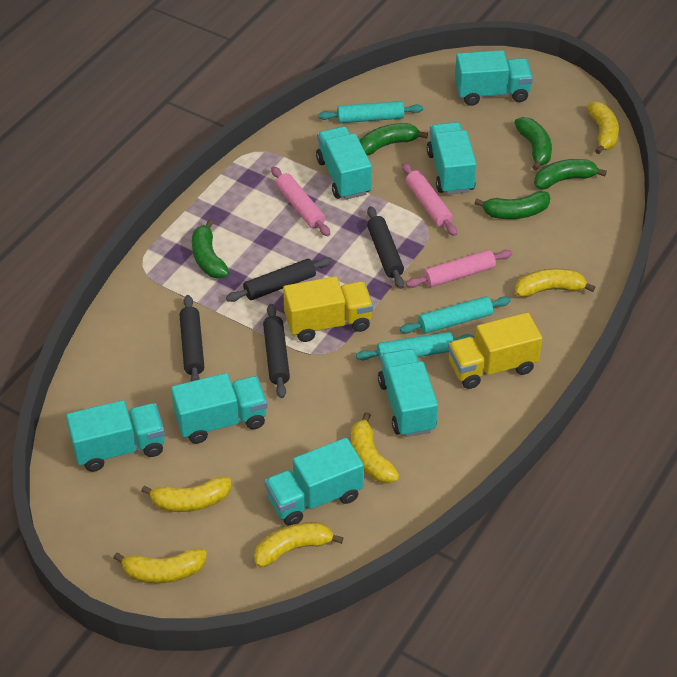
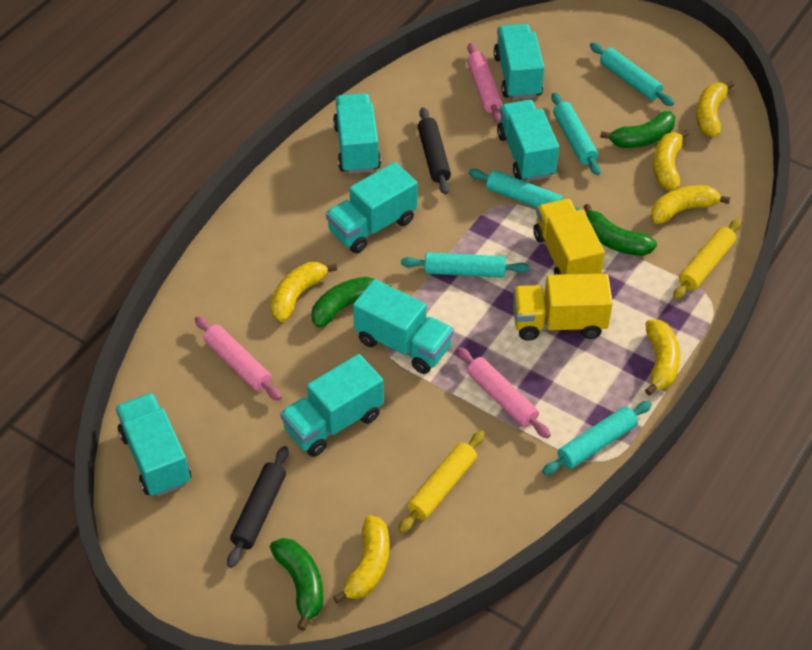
black rolling pin: [179,295,204,382] [226,257,332,302] [263,304,290,398] [367,206,404,289] = 4 -> [227,446,289,568] [418,107,451,195] = 2
green banana: [192,219,229,279] [360,123,428,155] [475,191,550,219] [514,117,552,171] [534,159,607,189] = 5 -> [270,538,323,631] [312,277,392,327] [583,204,657,256] [600,111,676,148] = 4
turquoise rolling pin: [318,101,423,123] [356,332,475,362] [400,296,511,334] = 3 -> [401,252,530,278] [469,169,580,211] [542,401,652,475] [551,92,601,175] [590,42,674,106] = 5
yellow rolling pin: none = 0 -> [398,430,485,533] [673,219,741,300] = 2

